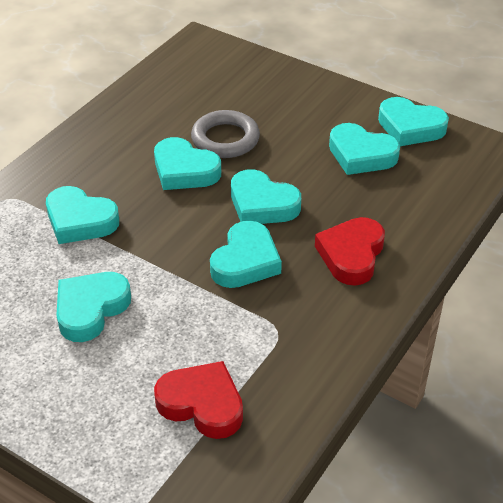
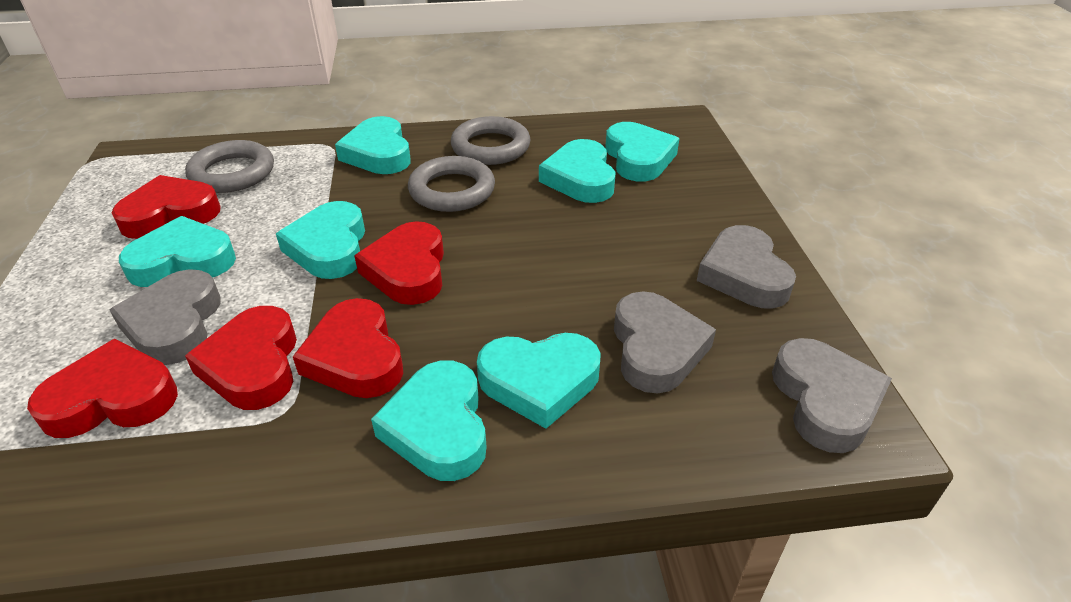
grey heart: none = 0 -> [110,269,221,365] [614,291,716,393] [697,225,796,308] [772,338,892,453] = 4
grey ring: [191,110,260,158] = 1 -> [185,140,274,193] [408,156,495,212] [451,116,530,165] = 3
red heart: [154,361,243,439] [315,217,385,286] = 2 -> [27,339,178,438] [112,175,221,239] [185,306,297,410] [293,298,403,398] [354,221,444,305] = 5

